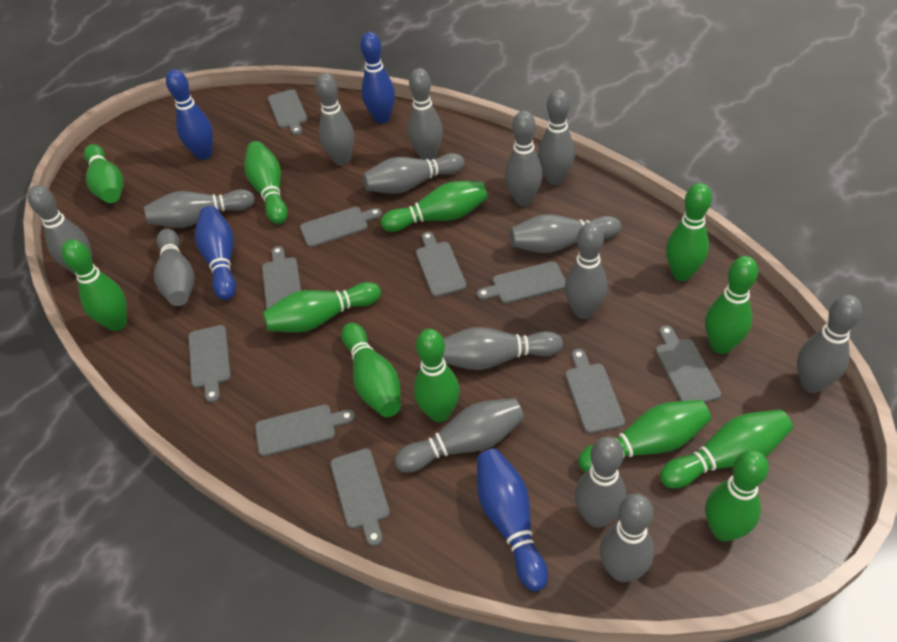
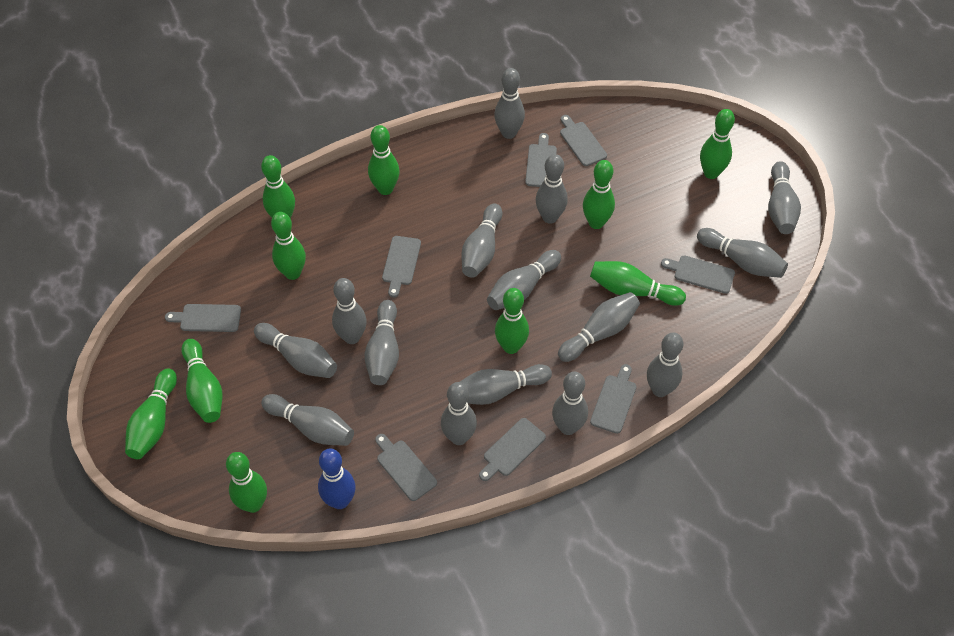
blue bowling pin: [166,69,213,160] [195,206,236,300] [360,32,395,124] [477,449,548,591] = 4 -> [318,448,356,509] = 1
green bowling pin: [61,240,127,331] [84,144,124,203] [244,141,288,224] [263,282,381,332] [341,323,401,417] [381,181,488,232] [414,329,460,422] [578,400,711,472] [660,410,793,488] [666,183,712,281] [705,256,758,354] [705,450,769,542] = 12 -> [125,368,177,459] [181,339,223,423] [226,452,267,513] [261,155,295,219] [271,212,306,280] [368,125,399,195] [495,288,529,354] [583,160,615,229] [590,261,686,306] [700,109,735,179] = 10
grey cutting board: [188,325,231,403] [255,405,355,457] [262,246,301,309] [268,89,308,135] [300,207,382,247] [331,449,390,546] [416,232,466,297] [477,261,566,304] [565,349,625,434] [656,325,721,403] = 10 -> [165,304,241,332] [375,434,437,501] [382,236,421,297] [479,418,546,481] [525,133,557,187] [560,115,607,166] [590,364,637,434] [661,256,735,294] = 8

